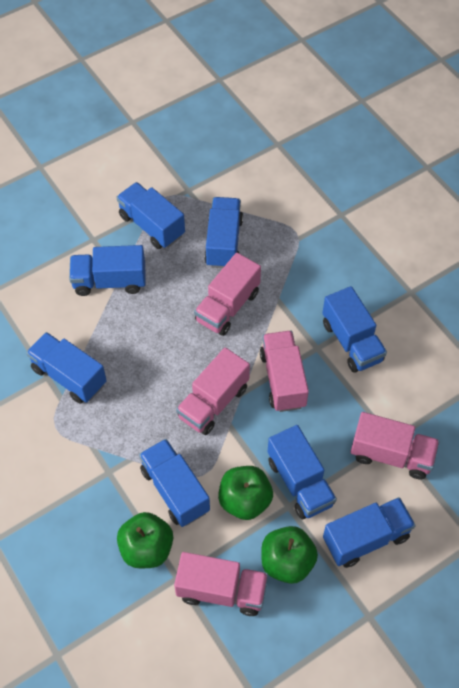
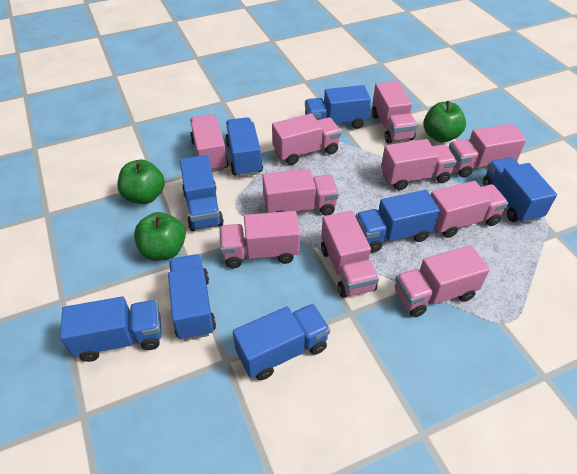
pink truck: [174,552,268,616] [176,347,250,435] [194,253,261,336] [260,330,309,412] [351,412,440,479] = 5 -> [190,114,229,172] [219,211,300,268] [262,168,339,216] [272,114,341,165] [321,211,379,298] [372,81,418,143] [381,139,457,190] [395,245,490,317] [431,181,508,238] [449,124,526,178] = 10

